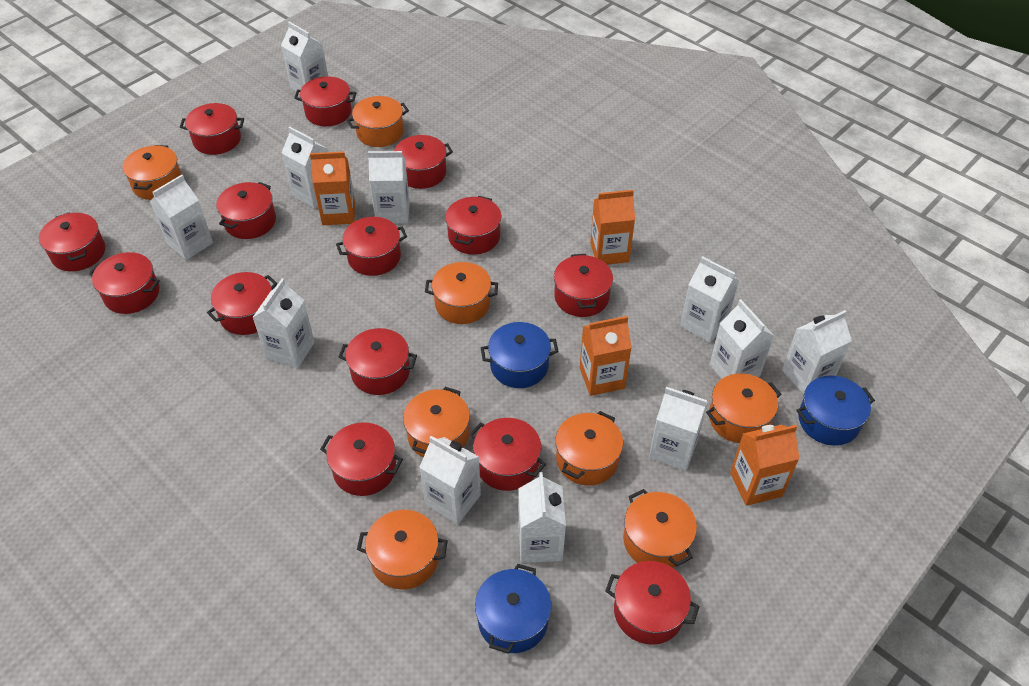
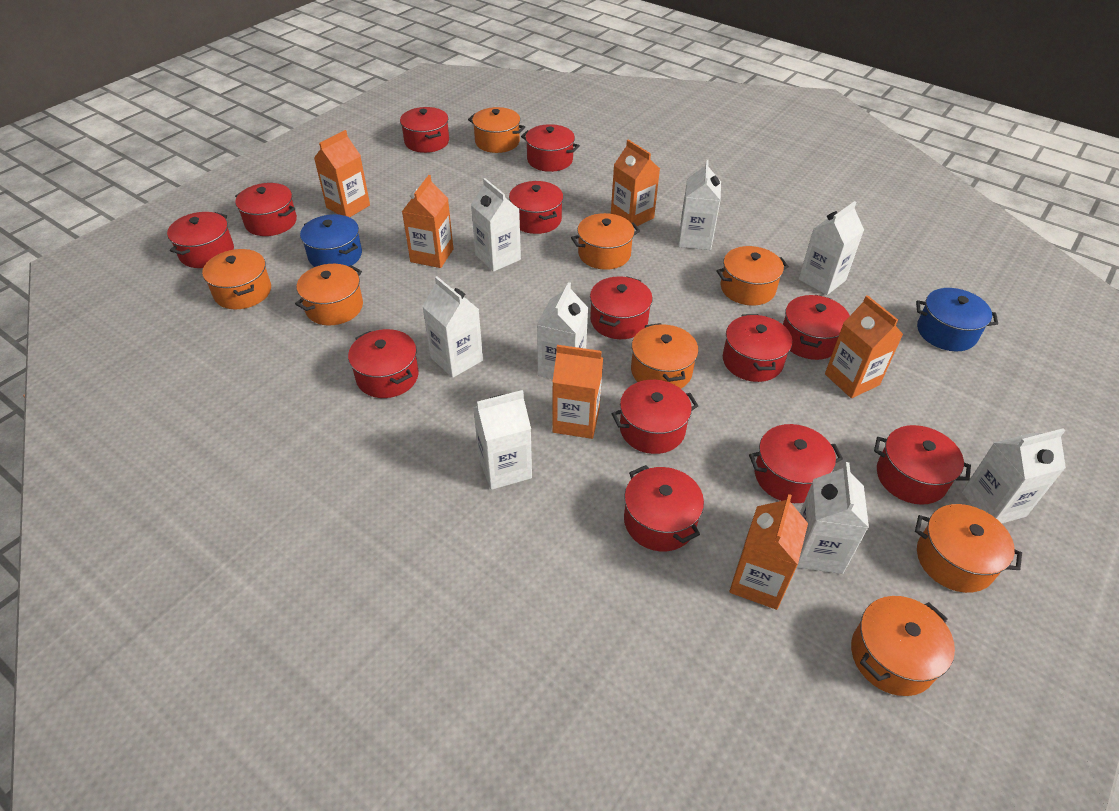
blue pot: [475,564,551,653] [481,322,559,388] [796,376,875,446] = 3 -> [300,214,362,267] [916,288,998,351] = 2
orange carton: [310,151,355,225] [580,316,632,396] [590,190,635,265] [730,425,800,506] = 4 -> [314,130,370,217] [402,175,454,268] [552,345,603,439] [611,139,660,226] [730,494,808,610] [825,295,903,398] = 6
red pot: [39,212,105,271] [89,252,160,314] [180,103,244,155] [207,272,277,335] [216,182,276,239] [294,76,356,126] [320,422,403,496] [336,217,407,276] [339,328,417,395] [394,135,453,189] [445,196,502,255] [470,418,546,491] [554,254,613,317] [605,561,699,645] = 14 -> [167,212,234,268] [235,183,297,236] [348,329,419,398] [400,107,449,153] [509,181,563,234] [521,124,580,172] [590,276,653,339] [612,380,698,454] [624,465,704,551] [723,314,792,382] [749,424,843,503] [783,295,850,360] [874,425,971,505] = 13
white carton: [150,175,213,260] [252,278,315,368] [281,21,328,94] [282,127,328,209] [368,151,410,223] [419,436,481,524] [518,472,566,563] [649,387,708,471] [680,256,739,343] [710,299,774,379] [782,310,852,394] = 11 -> [422,276,483,378] [471,178,521,272] [473,390,532,490] [537,282,588,379] [678,160,721,250] [797,462,869,574] [799,201,864,295] [962,428,1066,524] = 8

